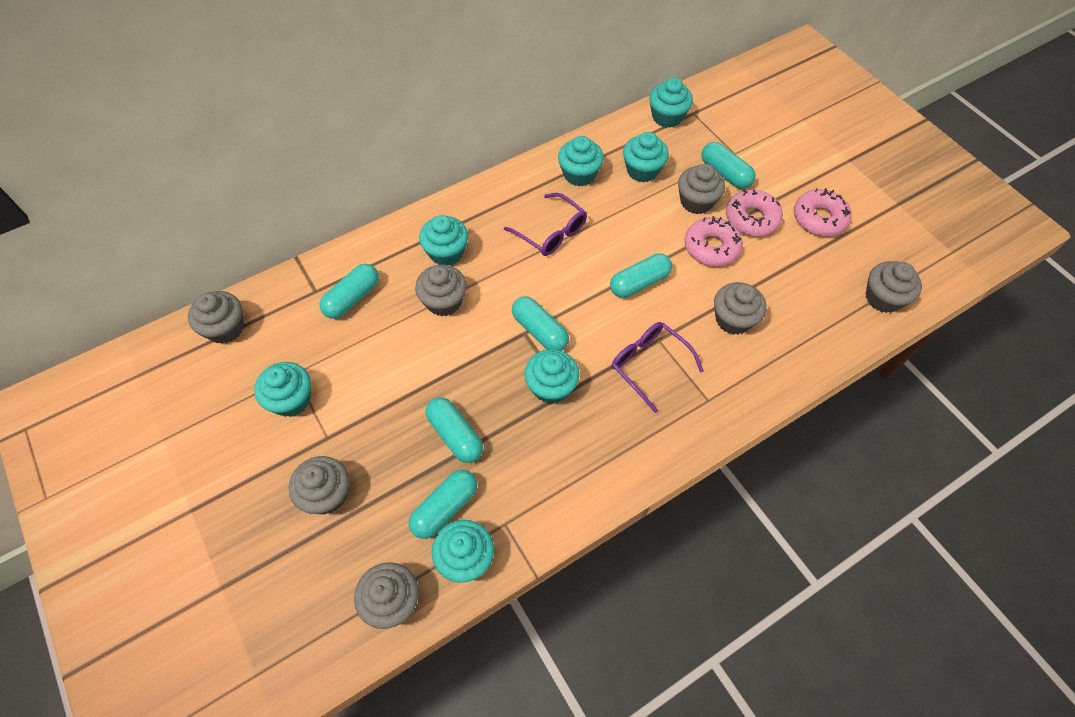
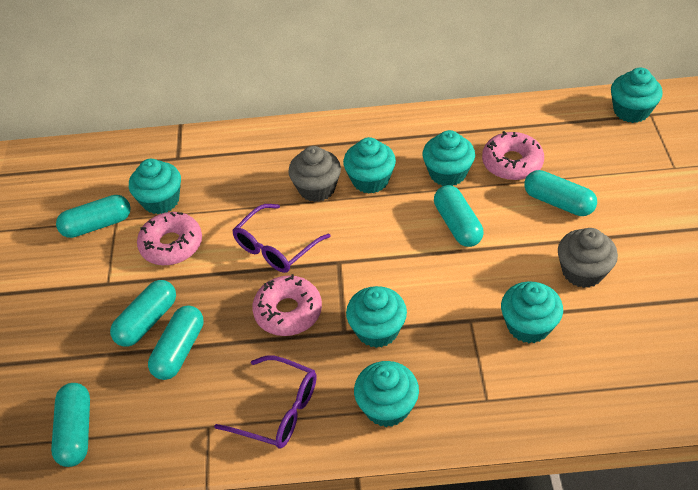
grey cupcake: [188,291,244,344] [289,456,349,514] [354,562,419,629] [415,265,467,316] [678,164,725,214] [714,282,766,335] [866,261,922,313] = 7 -> [288,146,341,202] [558,228,618,288] = 2

